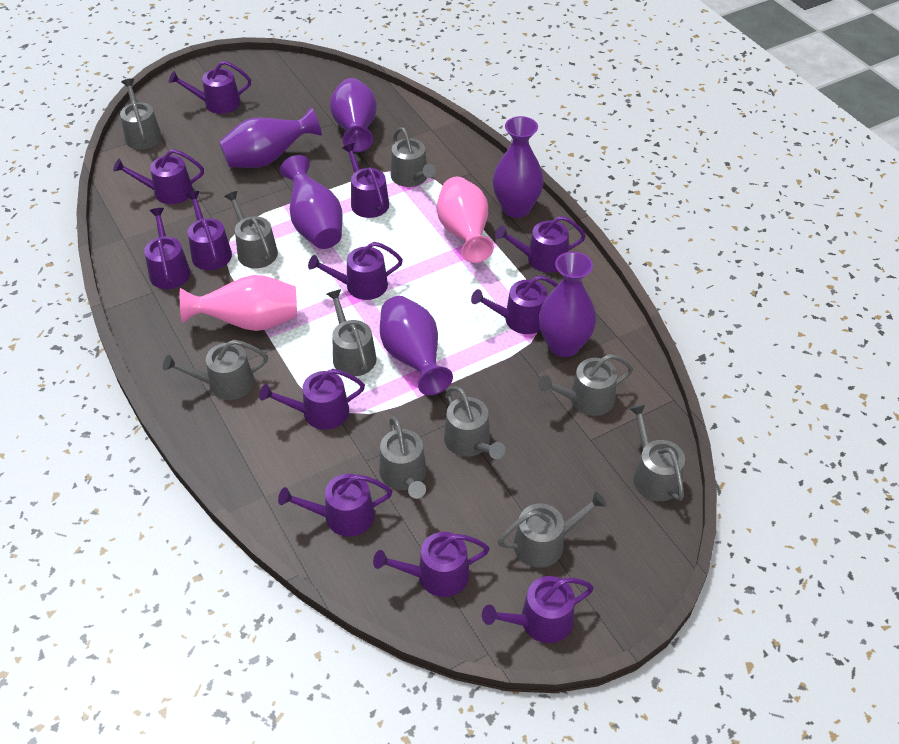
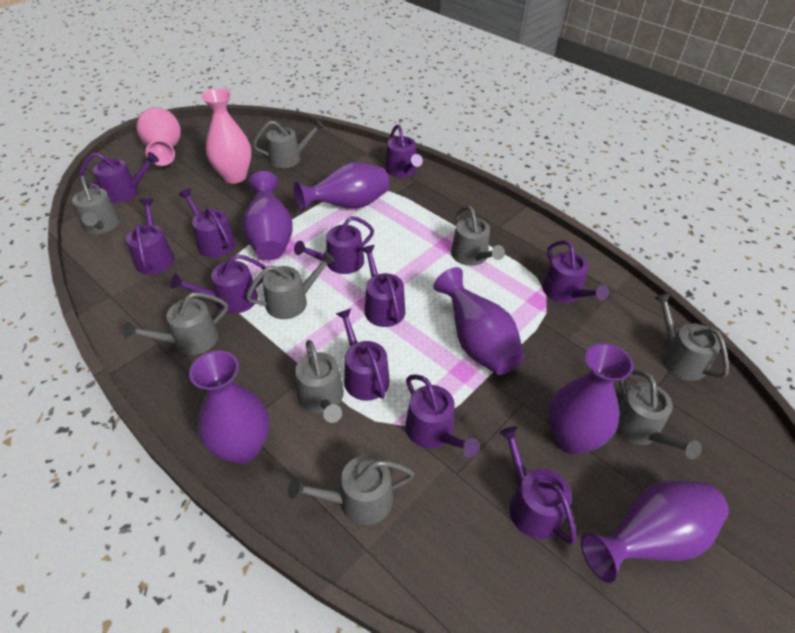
grey watering can: [120,79,162,149] [163,340,268,400] [224,191,278,268] [327,289,376,376] [379,416,427,499] [391,127,436,187] [444,386,505,459] [498,491,607,568] [538,354,633,416] [629,404,685,501] = 10 -> [72,176,120,234] [123,292,228,355] [246,251,336,319] [253,119,325,168] [288,455,415,525] [295,340,344,423] [451,206,505,266] [616,370,702,459] [654,293,729,381] = 9
purple watering can: [113,149,204,204] [144,208,190,289] [169,61,251,114] [186,191,232,270] [259,369,365,430] [278,474,392,537] [308,242,403,300] [342,143,389,218] [373,532,490,597] [471,275,558,334] [482,576,594,643] [495,216,586,273] = 12 -> [79,152,159,203] [126,198,175,275] [170,254,266,314] [178,188,236,258] [294,216,374,274] [336,309,390,401] [361,245,405,327] [385,124,423,178] [405,374,480,458] [499,426,577,545] [542,240,609,303] = 11

